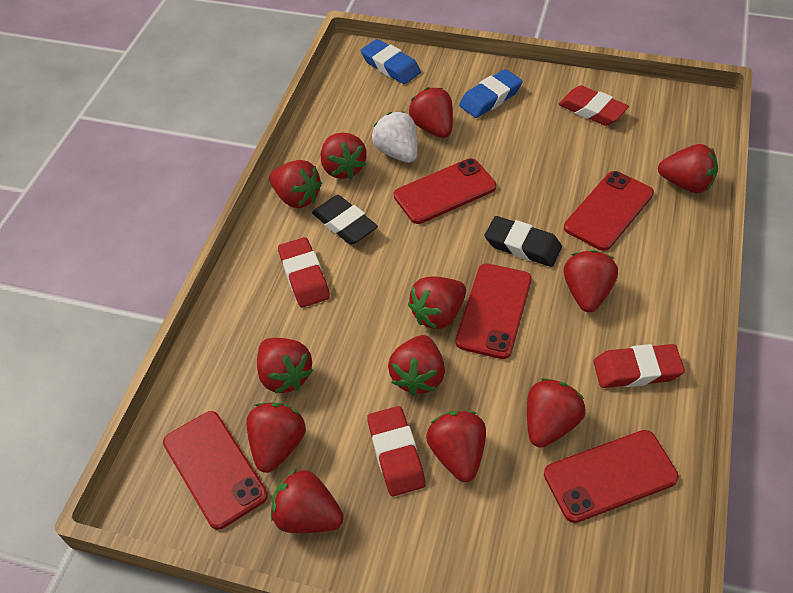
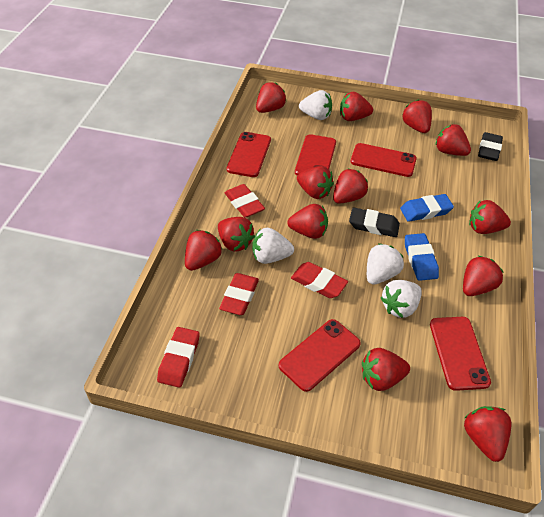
red strawberry: [246,403,306,473] [257,338,314,394] [269,160,322,208] [271,469,344,533] [321,133,367,179] [388,335,445,396] [408,276,466,329] [409,87,453,138] [426,411,486,482] [527,378,586,448] [564,250,618,312] [658,144,718,193] = 12 -> [185,230,222,271] [218,217,255,252] [256,82,286,113] [287,204,328,239] [297,166,334,199] [333,168,368,204] [340,92,373,121] [362,348,410,391] [402,100,432,133] [436,124,471,156] [463,256,504,296] [464,406,511,462] [469,200,511,234] = 13
white strawberry: [372,112,418,163] = 1 -> [252,228,294,264] [299,90,332,120] [367,243,404,285] [381,280,422,318] = 4

